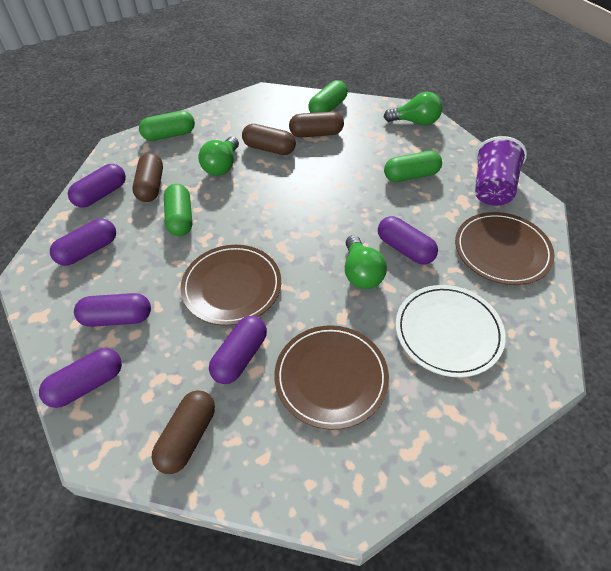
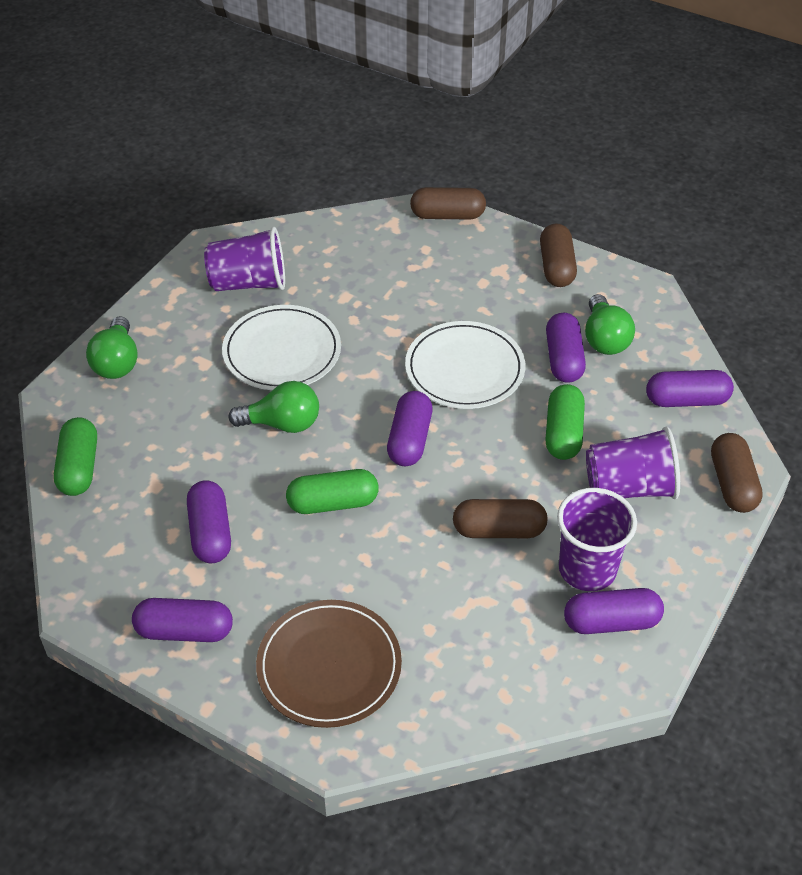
brown plate: [180,245,281,326] [274,325,389,430] [455,212,555,285] = 3 -> [256,600,402,728] = 1
green capsule: [139,111,195,141] [164,184,192,236] [308,80,348,113] [384,151,442,182] = 4 -> [54,417,97,496] [286,469,378,514] [545,384,585,460] = 3
purple cup: [475,136,527,206] = 1 -> [204,227,285,291] [557,488,637,591] [586,427,680,499] = 3
white plate: [396,285,506,377] = 1 -> [222,305,341,390] [405,321,525,409] = 2

